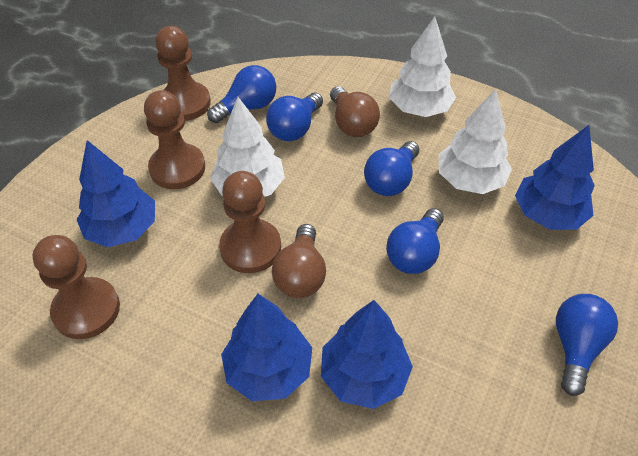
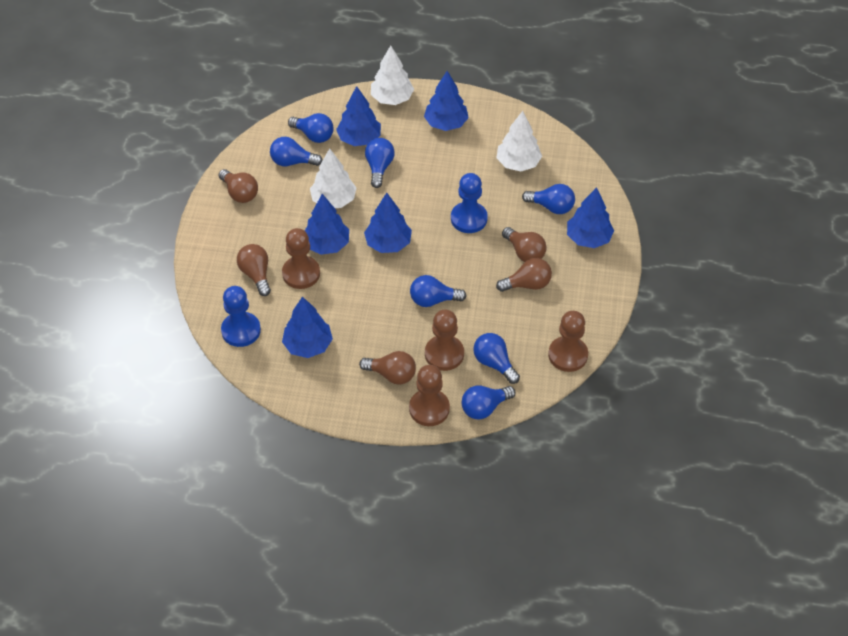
blue light bulb: [207,65,276,123] [266,92,323,141] [364,141,419,196] [386,208,444,274] [556,294,618,396] = 5 -> [270,137,323,166] [288,113,334,143] [365,138,395,188] [410,275,466,307] [461,385,515,419] [473,333,520,384] [522,184,575,214] = 7
blue pawn: none = 0 -> [221,286,261,347] [451,173,488,233] = 2
blue tree: [77,140,155,247] [221,294,312,401] [321,300,413,409] [515,125,594,230] = 4 -> [282,296,333,358] [305,194,349,255] [336,86,381,146] [364,193,412,253] [424,71,469,131] [567,187,614,248] = 6
brown light bulb: [272,224,326,298] [330,86,380,137] = 2 -> [219,169,258,203] [237,244,271,296] [359,351,416,385] [496,258,552,292] [502,227,546,262] = 5

